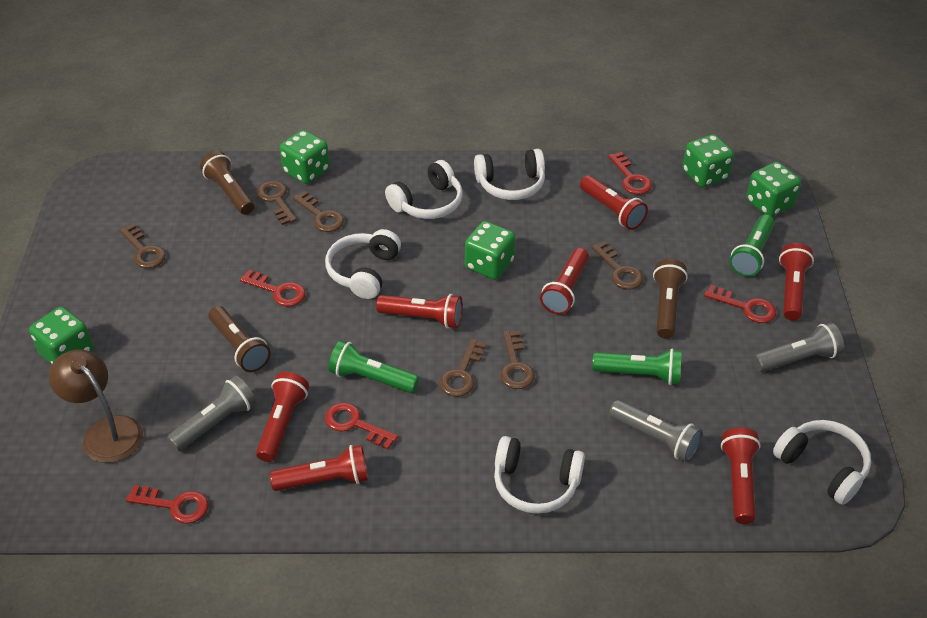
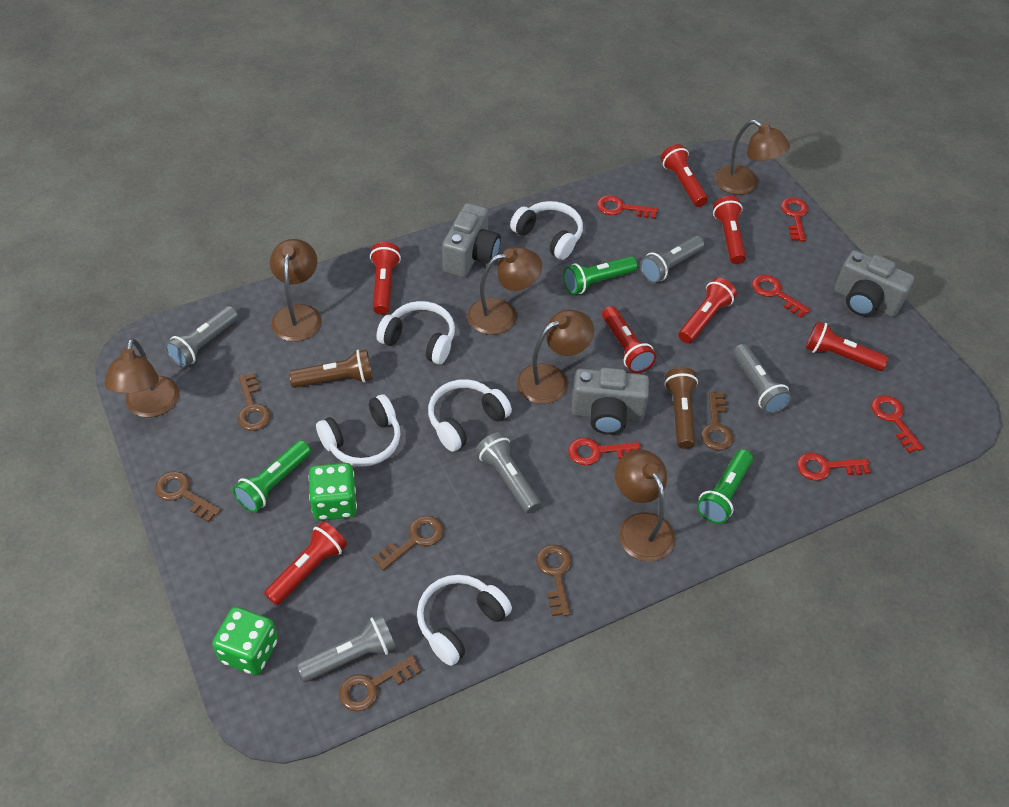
brown flashlight: [200,151,254,215] [208,306,271,372] [653,259,688,339] = 3 -> [289,349,373,388] [664,367,698,449] = 2
brown lamp: [49,349,143,463] = 1 -> [104,338,179,417] [270,239,321,342] [467,247,542,335] [516,309,594,404] [615,449,675,562] [714,120,790,195] = 6
green dice: [29,307,93,364] [280,130,330,184] [465,221,515,280] [683,134,734,187] [746,162,801,217] = 5 -> [212,607,278,675] [308,463,357,521] = 2
grey camera: none = 0 -> [442,203,501,278] [571,367,649,435] [834,250,914,317] = 3
grey flashlight: [167,376,257,451] [609,400,702,462] [753,323,844,372] = 3 -> [165,306,238,368] [297,615,396,682] [476,432,541,514] [640,236,704,283] [733,344,792,414] = 5
red key: [126,485,209,524] [240,270,306,307] [325,402,398,450] [608,152,652,195] [704,285,776,323] = 5 -> [568,438,641,465] [597,195,658,219] [752,275,811,318] [781,197,808,241] [797,453,871,481] [872,395,924,453] = 6

